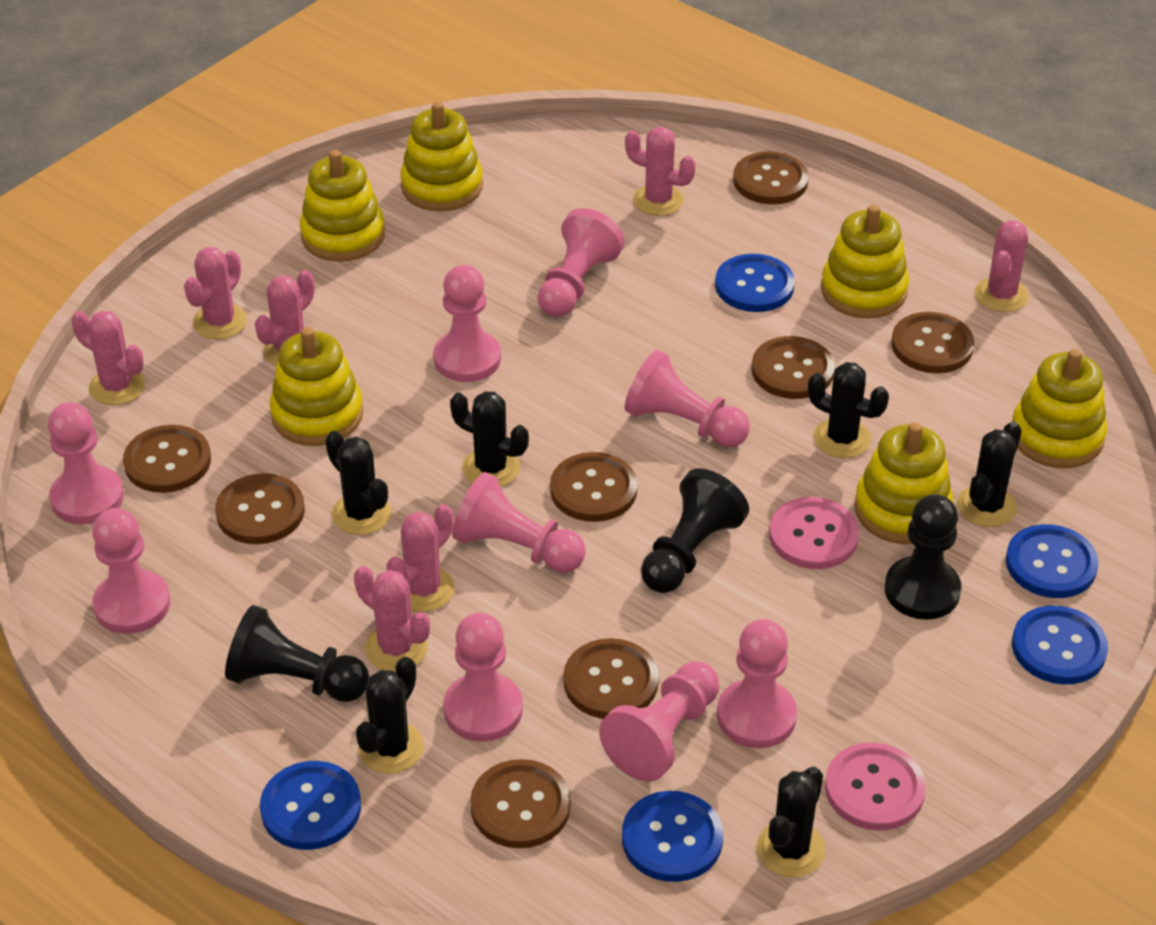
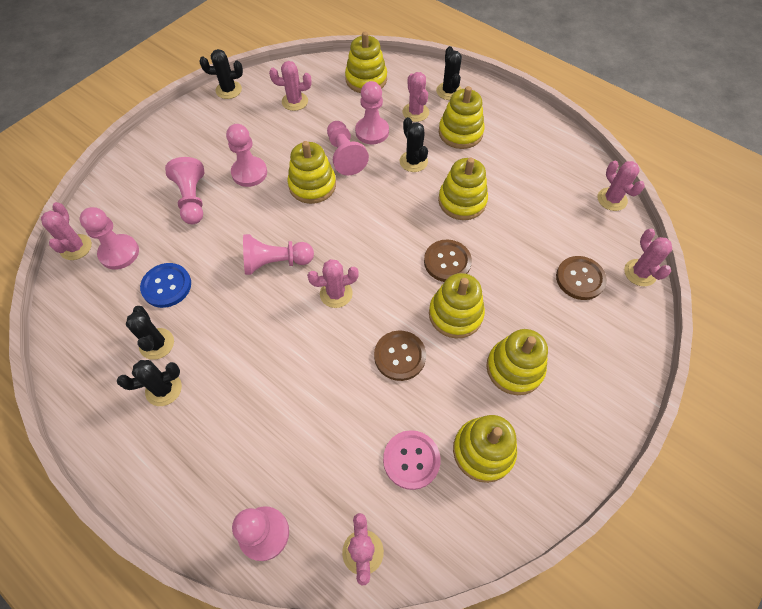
black cactus: [325,431,391,535] [356,657,424,774] [450,391,529,487] [757,767,825,877] [808,362,889,458] [957,421,1022,527] = 6 -> [117,360,182,406] [126,306,174,360] [200,49,243,99] [400,117,428,172] [436,46,462,100] = 5
black pawn: [225,605,369,702] [641,468,749,593] [885,494,961,620] = 3 -> none = 0
blue button: [260,761,361,850] [622,791,723,882] [715,254,795,312] [1006,524,1099,598] [1012,606,1108,684] = 5 -> [140,263,191,308] = 1
brown button: [123,425,211,493] [215,473,305,544] [470,759,571,848] [550,452,637,522] [564,638,659,719] [733,151,809,204] [751,336,835,399] [891,312,974,373] = 8 -> [374,331,426,381] [424,240,472,282] [556,256,607,300] = 3
pink button: [769,497,859,569] [825,743,926,830] = 2 -> [383,430,441,490] = 1
pink pawn: [48,402,124,524] [92,508,170,634] [433,265,501,382] [443,613,523,742] [452,472,586,573] [537,208,625,317] [599,661,719,782] [625,350,750,448] [717,619,797,748] = 9 -> [79,207,139,270] [165,157,204,224] [226,124,267,187] [232,506,289,561] [243,234,314,275] [327,121,369,176] [355,81,389,144] = 7
yellow stacking toy: [270,327,364,446] [299,150,385,262] [400,102,483,211] [821,204,909,319] [854,422,953,544] [1012,349,1107,468] = 6 -> [288,141,336,204] [345,32,387,93] [429,273,485,339] [438,158,488,220] [439,86,485,149] [453,415,517,483] [486,329,548,395] = 7

